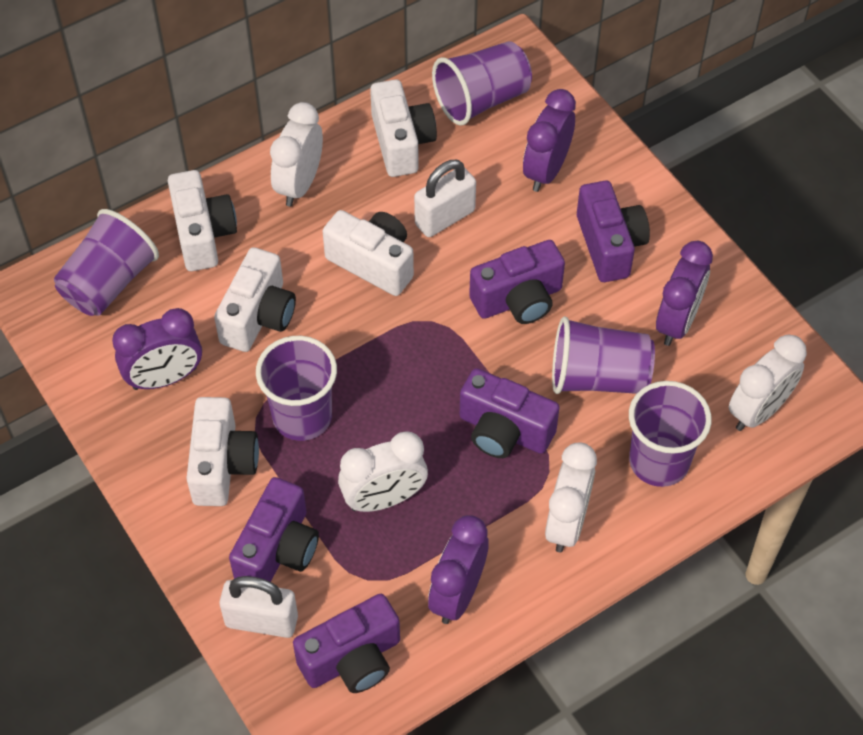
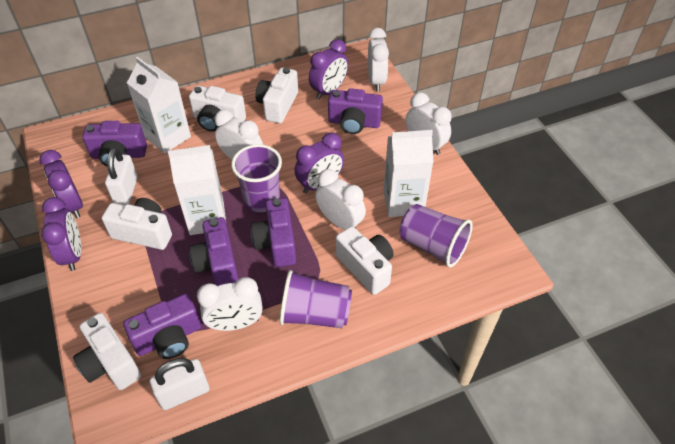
purple cup: [54,209,159,316] [256,336,337,441] [432,41,532,126] [552,316,655,394] [629,381,712,487] = 5 -> [231,144,282,212] [280,270,352,328] [399,204,473,268] = 3
white carton: none = 0 -> [127,57,191,154] [168,145,226,235] [383,130,433,217] = 3
white clock: [270,102,323,207] [338,431,428,512] [545,442,597,553] [729,335,807,431] = 4 -> [197,277,263,331] [215,110,263,160] [315,169,366,229] [368,28,389,92] [406,92,452,155] = 5

